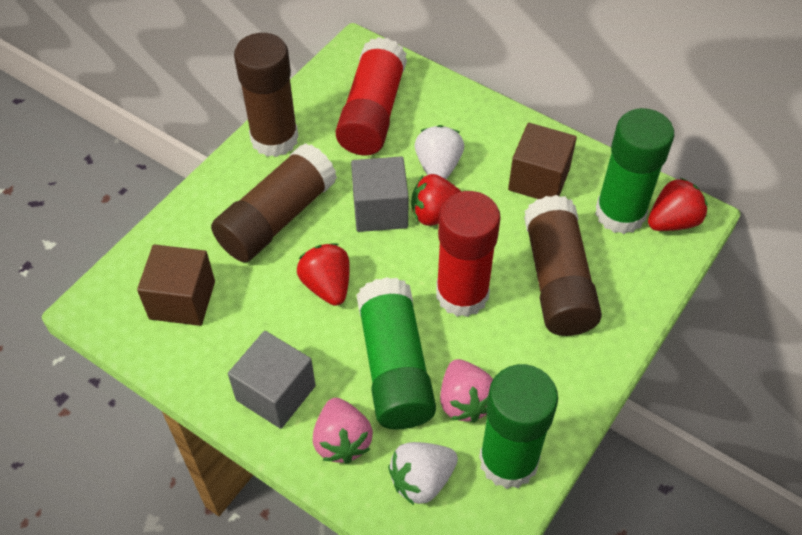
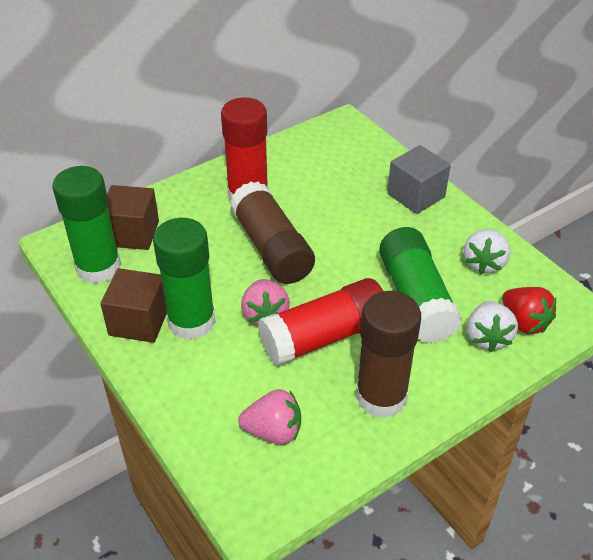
brown glue stick: [211,143,337,262] [234,33,299,157] [524,195,602,336] = 3 -> [229,181,315,284] [356,291,421,419] = 2
grey cube: [228,331,316,429] [351,156,409,232] = 2 -> [387,145,451,214] = 1
red strawberry: [297,243,350,306] [411,174,462,226] [648,178,708,231] = 3 -> [502,287,556,334] = 1

